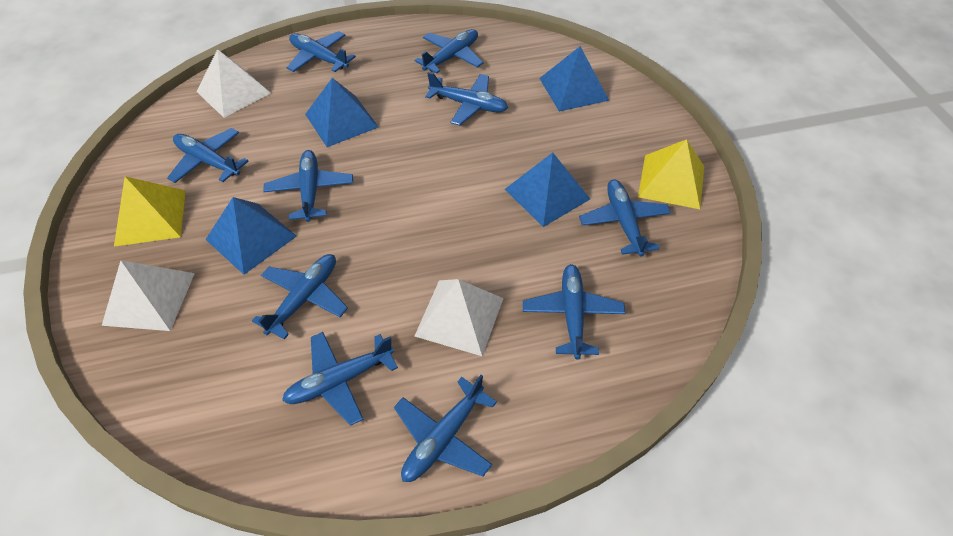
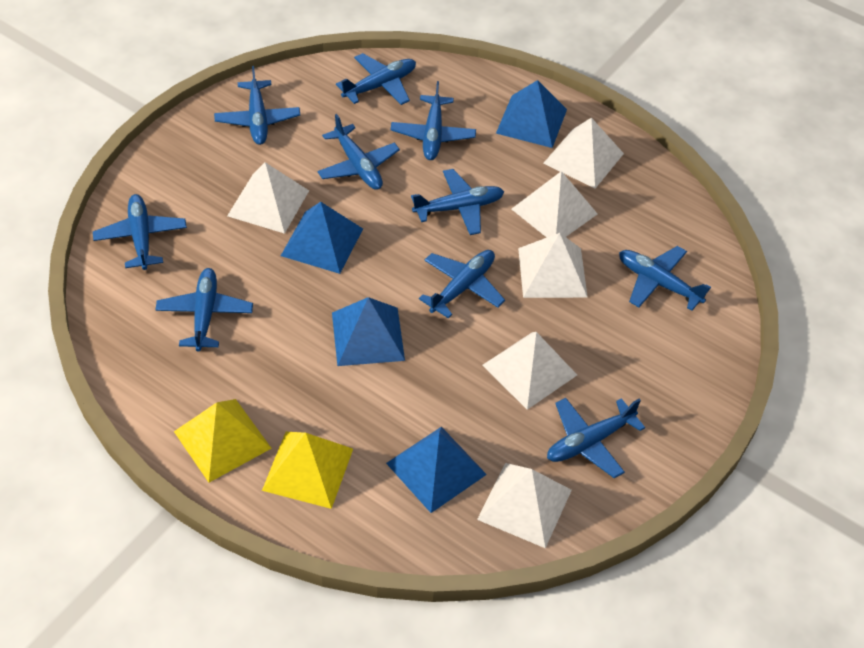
white pyramid: [102,260,195,331] [196,49,271,118] [415,279,504,356] = 3 -> [227,162,309,234] [477,463,572,548] [482,332,577,410] [512,171,598,237] [518,233,588,298] [544,117,624,189] = 6

